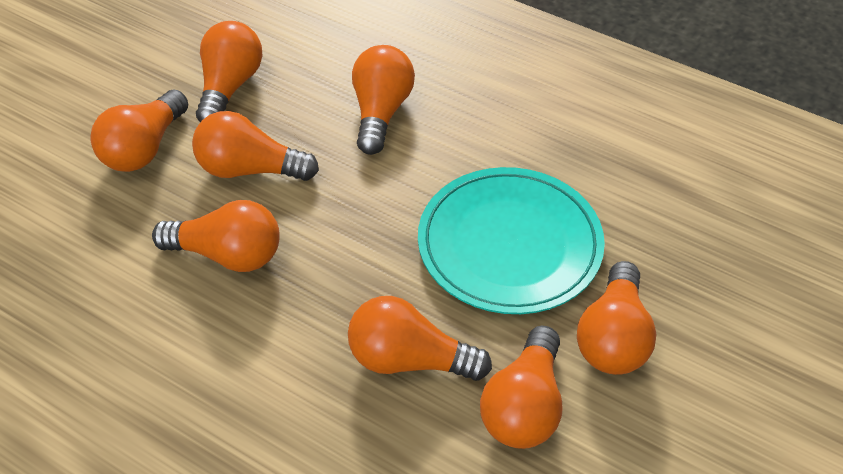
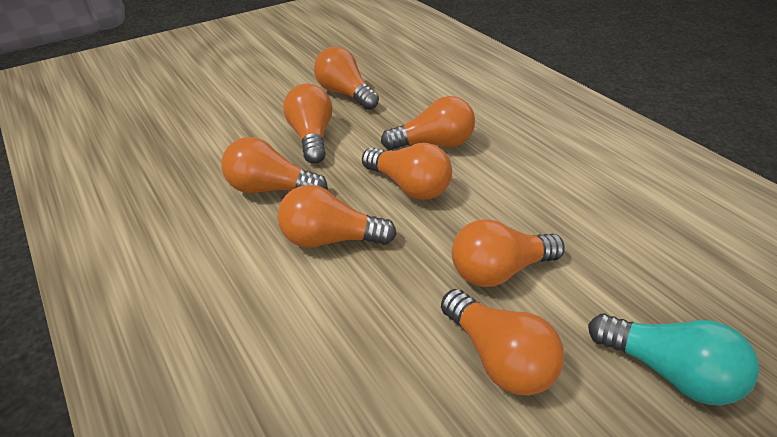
turquoise light bulb: none = 0 -> [588,314,759,405] = 1
turquoise plate: [418,167,605,314] = 1 -> none = 0

